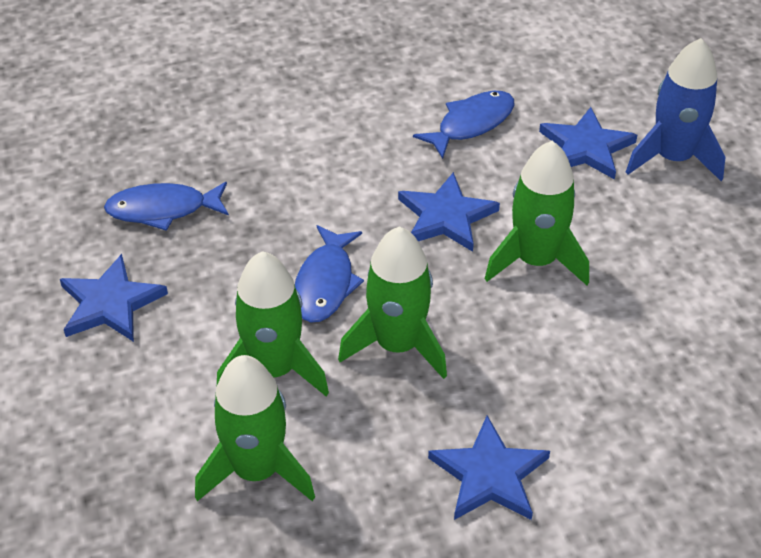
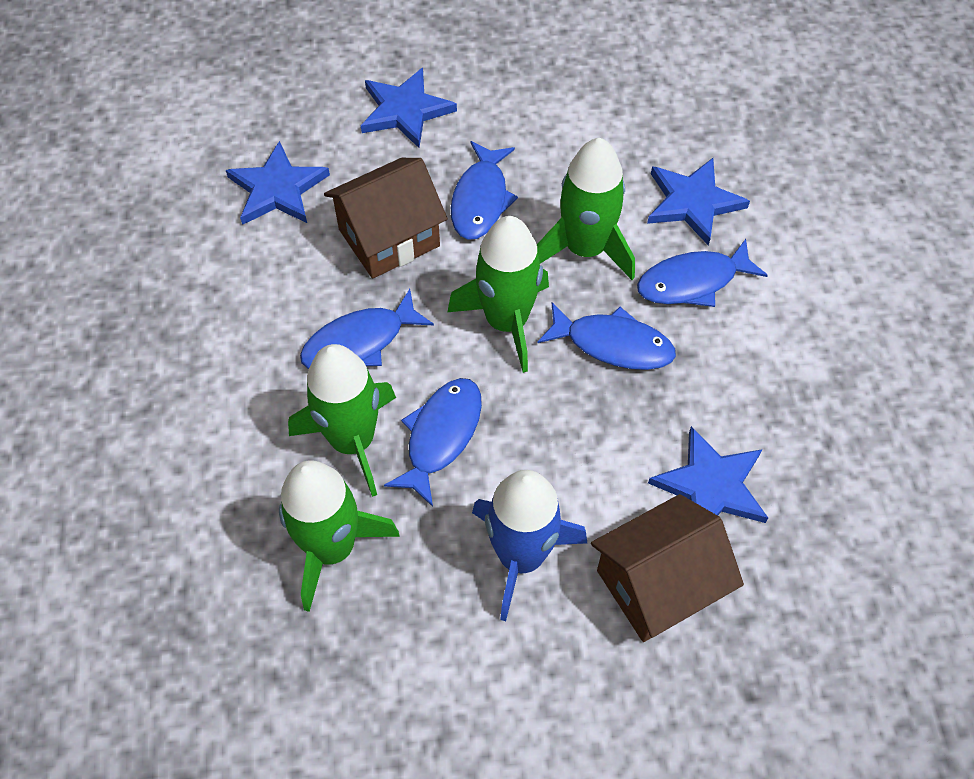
blue fish: [104,182,229,231] [295,225,364,323] [413,91,514,159] = 3 -> [300,289,434,369] [384,378,482,507] [451,141,518,240] [537,302,676,370] [637,239,768,307] = 5
brown house: none = 0 -> [324,158,448,279] [591,494,744,642] = 2

